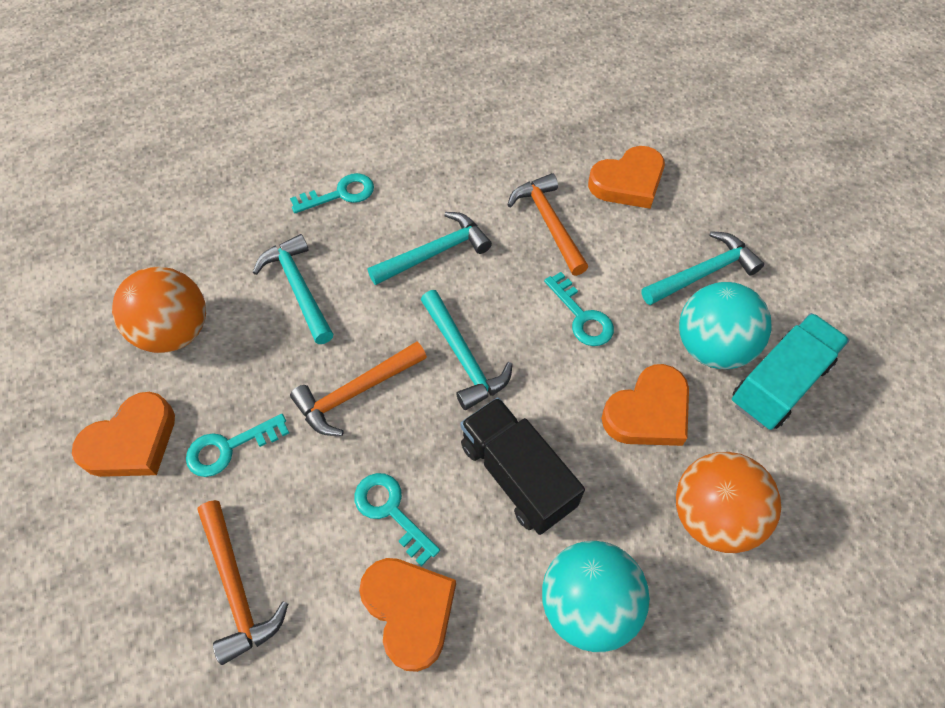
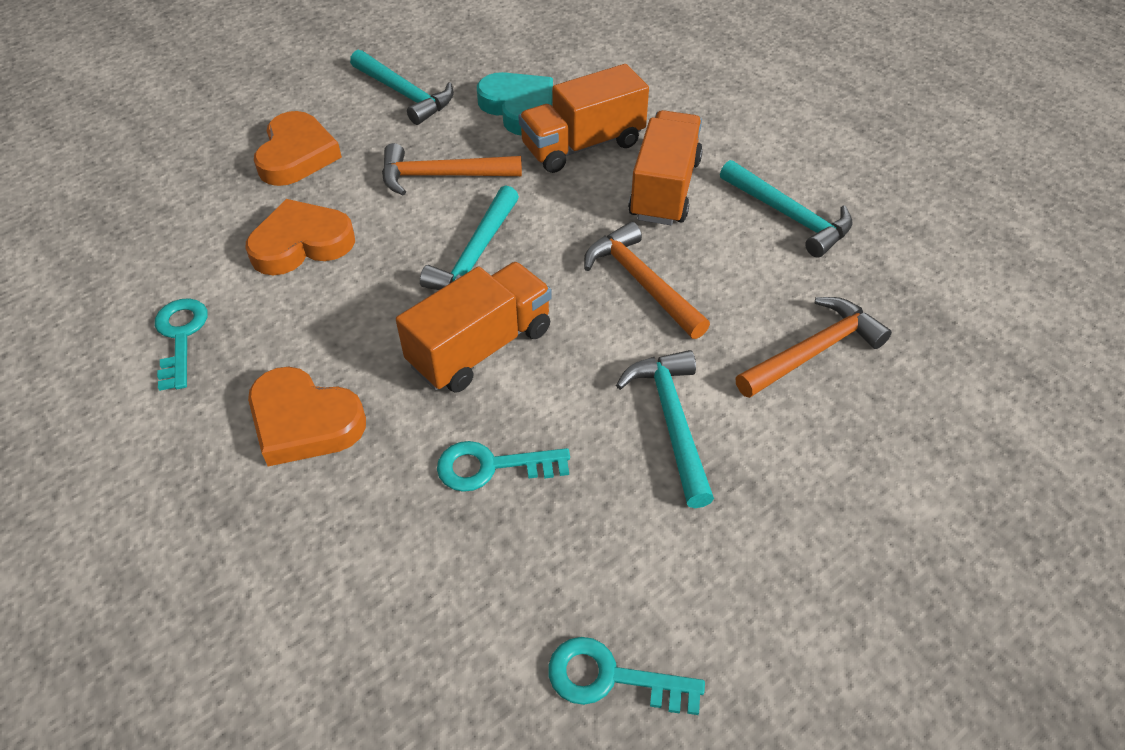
black truck: [460,397,585,535] = 1 -> none = 0
orange ball: [112,266,206,353] [676,452,781,553] = 2 -> none = 0
orange heart: [72,392,175,477] [359,558,456,672] [588,146,665,209] [602,364,689,446] = 4 -> [246,199,355,275] [248,367,366,466] [254,111,342,186] = 3
orange truck: none = 0 -> [396,262,552,393] [518,64,649,173] [628,110,703,225] = 3
turquoise ball: [542,541,650,652] [679,282,772,369] = 2 -> none = 0
turquoise heart: none = 0 -> [477,72,553,136] = 1
turquoise key: [186,414,289,477] [290,173,374,213] [354,473,440,566] [544,272,614,346] = 4 -> [155,298,208,391] [437,441,570,492] [548,637,705,715] = 3
turquoise truck: [732,313,849,430] = 1 -> none = 0

